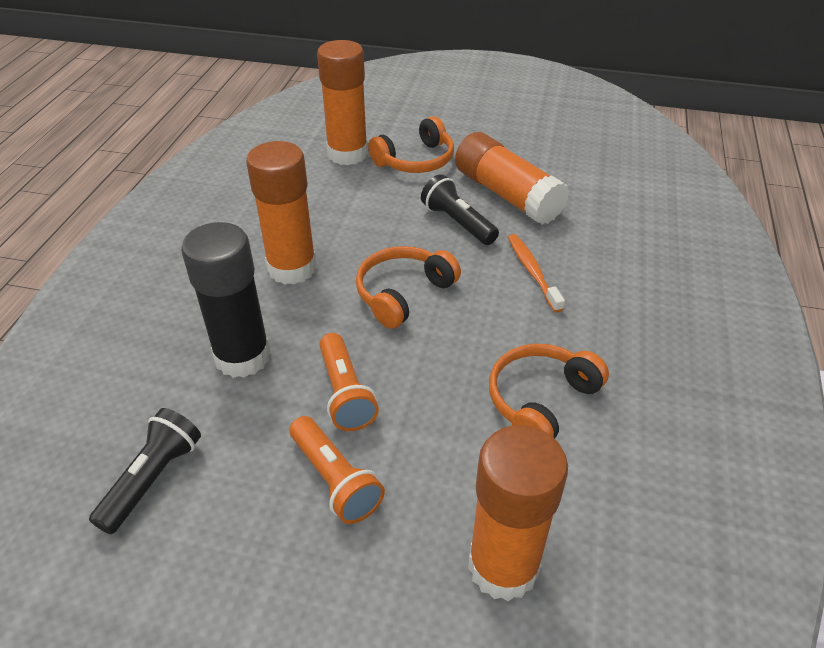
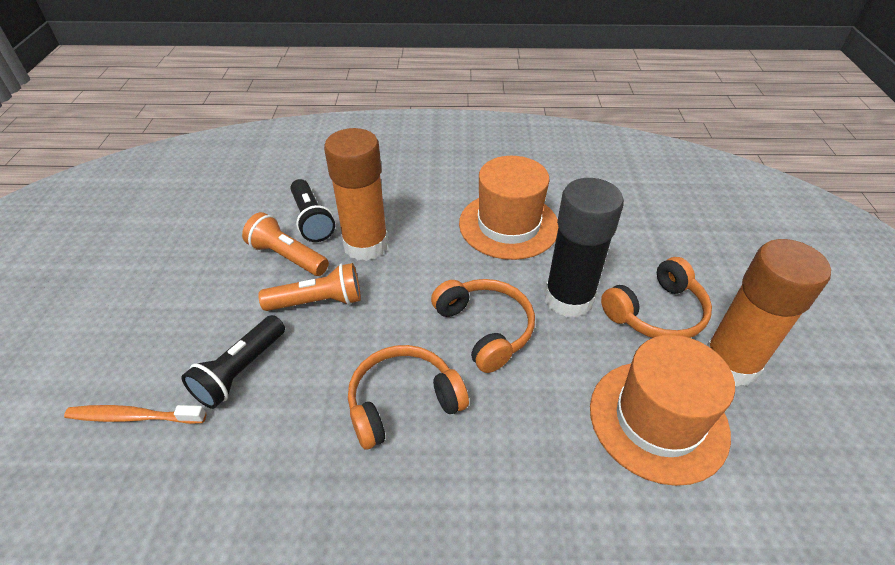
orange glue stick: [246,141,317,285] [317,40,368,165] [455,132,569,225] [468,425,568,601] = 4 -> [324,128,389,261] [707,239,831,387] = 2
orange hat: none = 0 -> [459,156,558,260] [590,335,735,486] = 2

